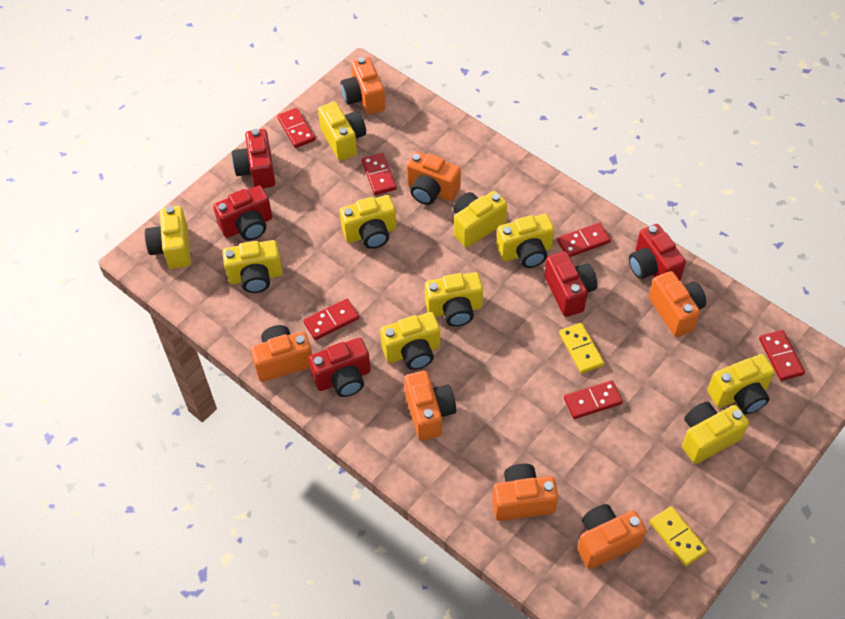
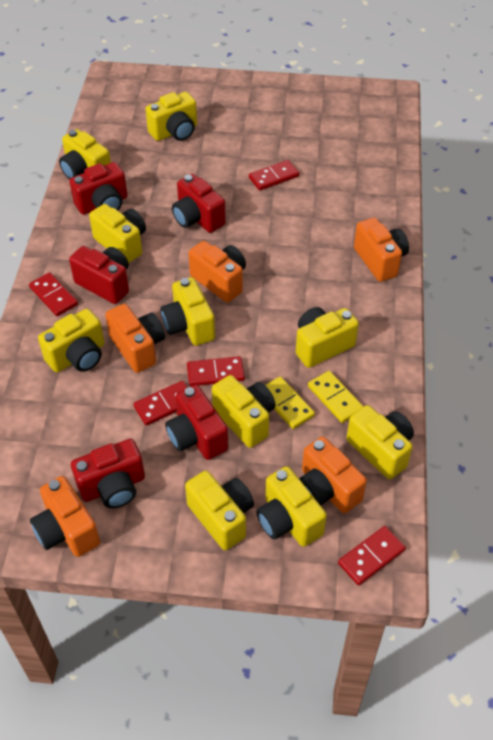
orange camera: [250,325,312,382] [341,57,385,115] [404,371,456,441] [406,151,461,205] [492,463,558,521] [577,504,647,569] [649,271,706,337] = 7 -> [30,476,100,557] [105,304,165,373] [189,241,246,303] [299,436,367,513] [354,218,409,282] = 5
red domino: [277,108,315,148] [304,299,359,340] [362,153,397,195] [557,222,611,257] [564,380,623,419] [759,330,805,381] = 6 -> [29,272,78,316] [133,381,188,426] [187,356,245,386] [249,160,299,191] [338,526,406,585] = 5

